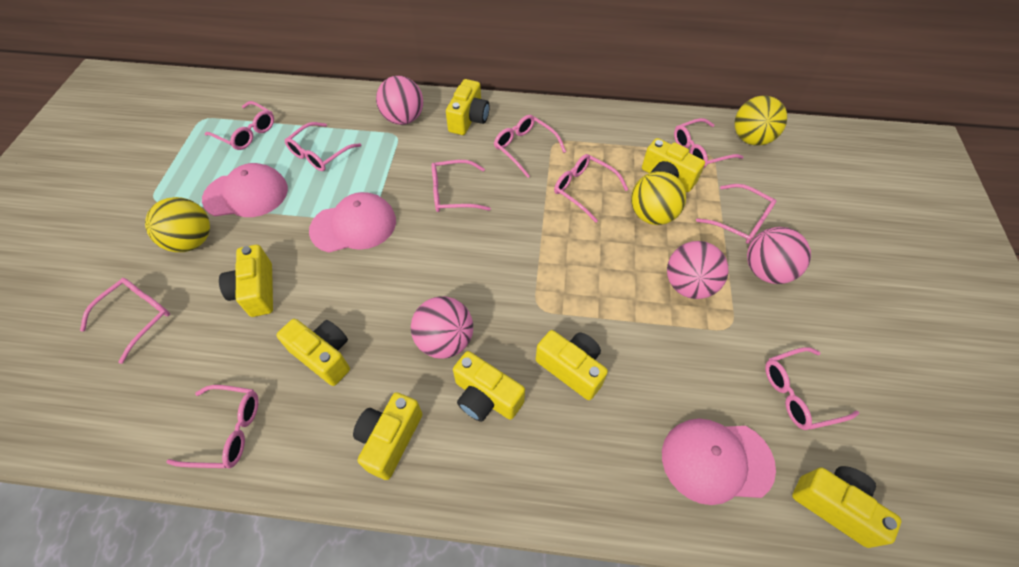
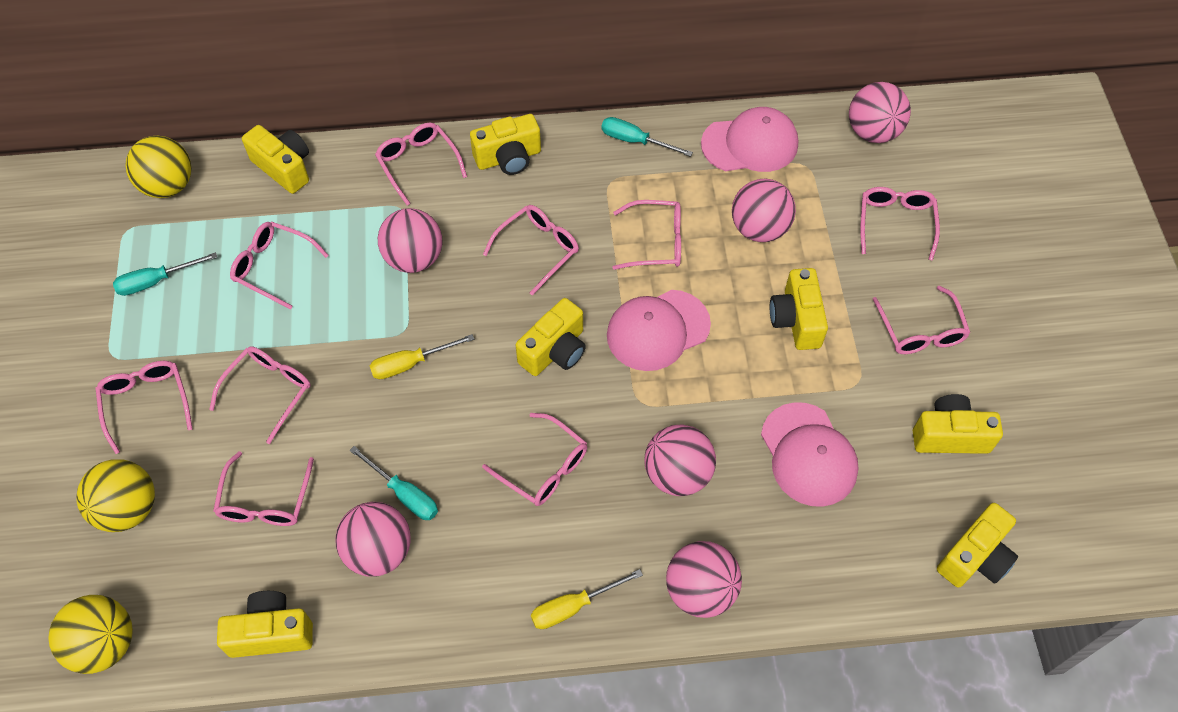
pink ball: [376,76,423,125] [411,296,473,359] [667,241,728,299] [747,227,811,284] = 4 -> [335,502,411,577] [378,208,442,273] [645,424,716,496] [666,541,742,618] [732,179,796,242] [849,82,911,143] = 6
turquoise screwdriver: none = 0 -> [113,252,217,296] [349,446,438,520] [601,117,693,157] = 3
yellow camera: [219,245,273,317] [276,319,350,386] [353,392,422,480] [446,79,490,135] [453,351,525,422] [536,330,608,400] [642,138,705,192] [792,466,901,548] = 8 -> [217,591,313,658] [242,125,309,194] [470,114,541,175] [516,298,586,376] [770,268,828,350] [913,394,1003,454] [937,503,1018,588] = 7
yellow screwdriver: none = 0 -> [370,334,474,379] [531,569,643,629] = 2

